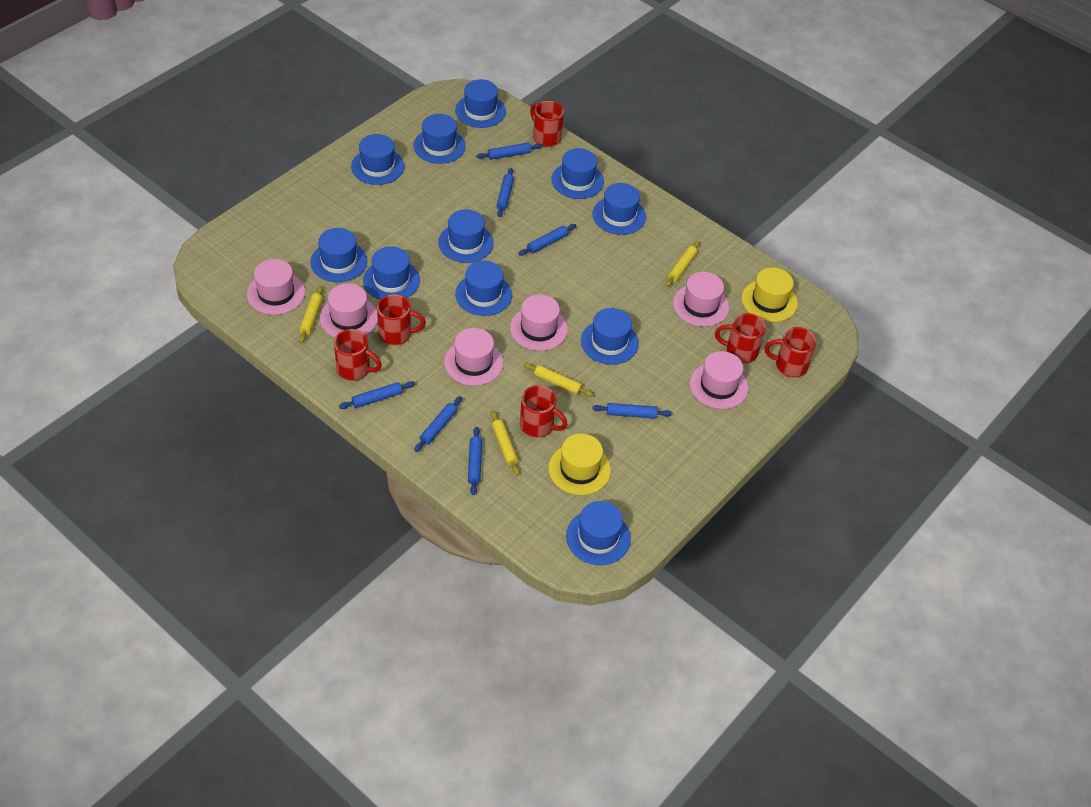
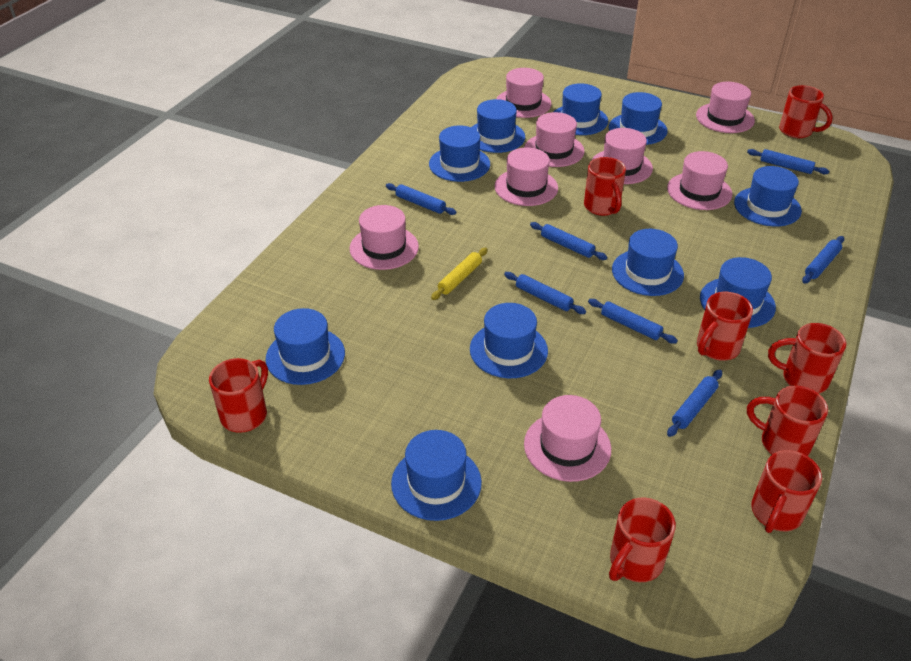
blue hat: [310,228,367,282] [351,134,404,185] [363,246,420,300] [413,114,466,164] [438,209,494,263] [455,79,506,128] [455,261,512,316] [551,148,604,199] [566,501,631,565] [581,308,639,365] [593,183,646,235] = 11 -> [266,308,345,385] [391,430,482,521] [429,126,490,182] [470,303,548,378] [471,99,525,153] [554,83,608,135] [609,92,667,145] [612,229,684,296] [700,257,776,328] [734,166,802,226] = 10
pink hat: [247,259,305,315] [320,283,378,338] [444,328,503,386] [510,294,568,351] [673,272,729,327] [689,351,749,409] = 6 -> [350,205,419,270] [495,147,558,206] [496,68,552,118] [524,112,585,167] [524,395,611,482] [591,128,653,184] [667,151,732,210] [696,82,755,133] = 8
red mug: [334,329,382,381] [377,294,426,345] [520,385,568,438] [530,101,564,147] [715,313,766,363] [765,327,816,377] = 6 -> [209,358,268,433] [584,157,626,216] [609,497,676,582] [697,292,753,360] [747,386,828,456] [751,450,822,533] [768,323,846,393] [779,85,833,138] = 8
yellow hat: [548,434,611,495] [742,267,798,322] = 2 -> none = 0
yellow rolling pin: [299,286,323,343] [491,411,520,476] [523,363,594,397] [666,241,700,287] = 4 -> [431,248,488,300] = 1

